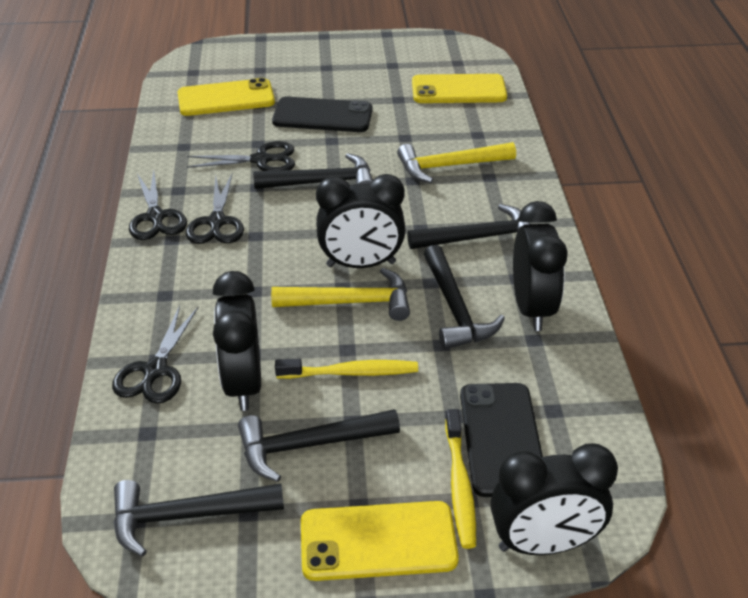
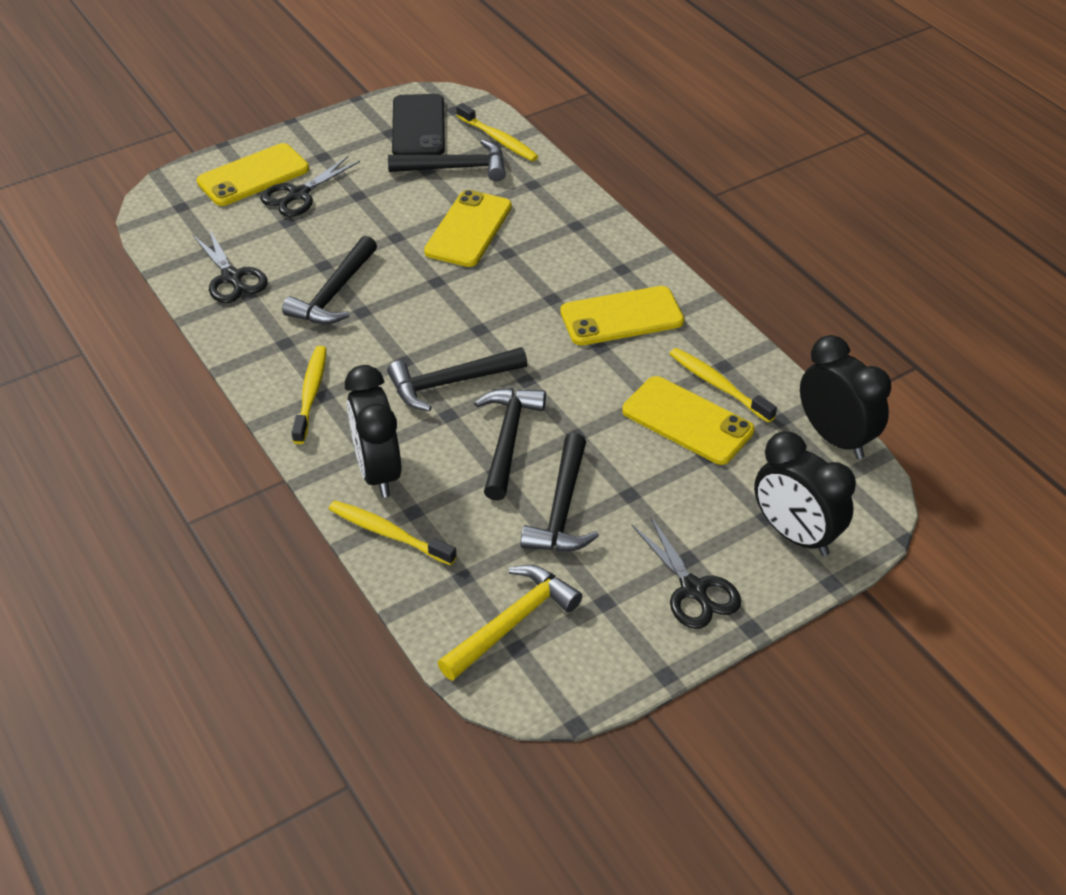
black clock: [212,271,261,411] [316,174,406,268] [490,443,618,555] [513,201,568,331] = 4 -> [345,365,401,498] [754,431,856,556] [800,335,891,459] = 3
black phone: [272,97,373,132] [460,383,543,497] = 2 -> [392,94,445,155] = 1
black scissors: [112,305,199,403] [129,170,187,240] [186,174,244,244] [187,141,295,171] = 4 -> [193,229,268,303] [260,155,360,217] [632,516,741,629] = 3
yellow hammer: [271,268,410,321] [397,142,516,183] = 2 -> [438,565,582,681] = 1
yellow phone: [178,78,275,116] [301,501,459,581] [412,74,507,103] = 3 -> [197,143,309,206] [424,190,512,267] [560,286,684,346] [622,376,755,465] = 4
yellow toothbrush: [275,359,418,379] [445,409,476,549] = 2 -> [292,346,327,444] [329,501,457,566] [456,103,539,161] [670,348,777,423] = 4

